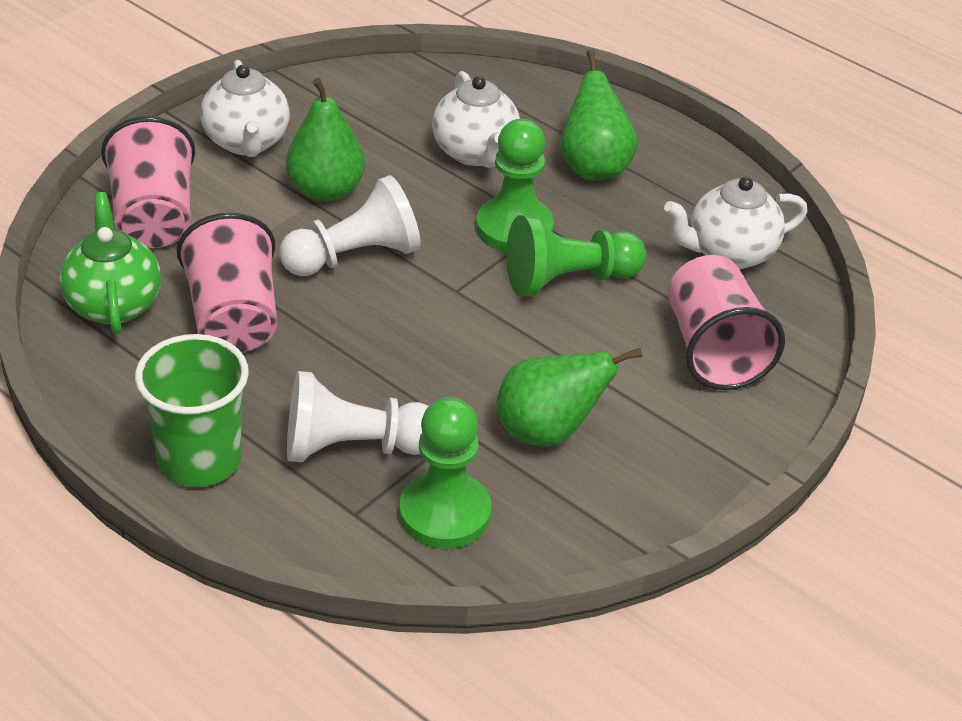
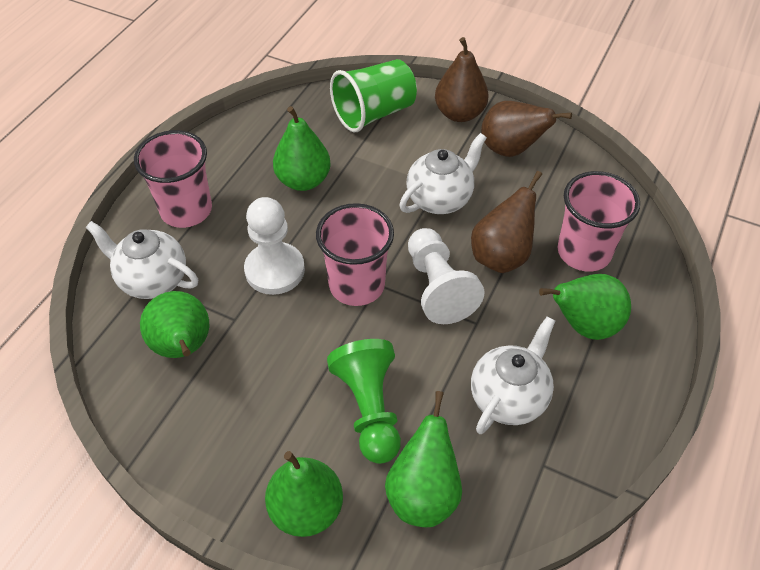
brown pear: none = 0 -> [435,37,489,122] [471,171,542,273] [481,101,572,157] = 3
green pawn: [399,397,491,549] [476,119,554,252] [507,215,647,296] = 3 -> [327,339,401,464] = 1
green pear: [286,78,365,202] [496,348,643,446] [560,49,638,180] = 3 -> [140,291,209,358] [265,451,343,537] [273,106,331,191] [385,391,462,527] [539,274,631,340] = 5
green teapot: [59,192,161,334] = 1 -> none = 0

